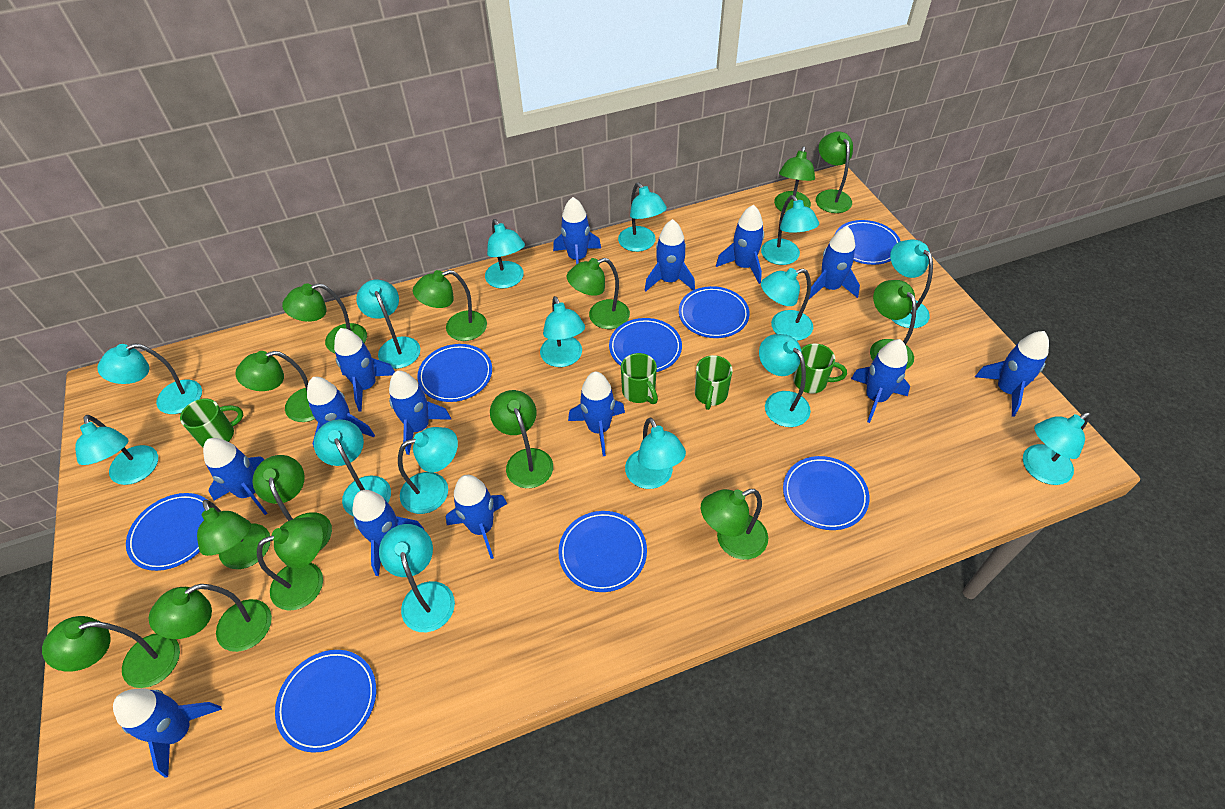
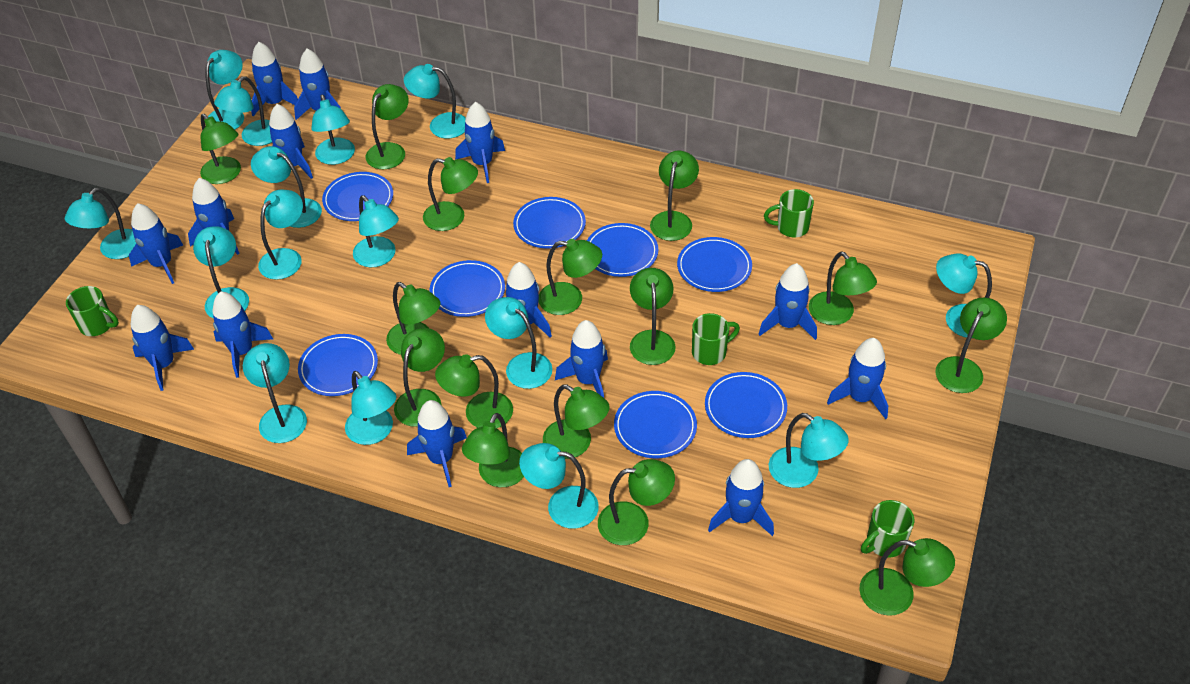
green lamp: [42,616,180,688] [149,584,272,652] [197,500,270,569] [235,351,315,422] [252,455,332,551] [257,517,323,611] [282,283,367,353] [413,270,487,341] [490,390,553,488] [567,258,630,329] [701,489,768,560] [774,146,815,213] [816,131,853,213] [870,280,916,369] = 14 -> [200,114,241,184] [365,84,409,169] [386,282,441,355] [394,328,445,427] [423,157,478,231] [435,354,513,429] [462,413,524,487] [539,239,602,315] [543,384,610,459] [598,459,675,545] [630,268,675,365] [650,150,699,241] [809,251,877,325] [859,538,955,616] [935,298,1007,393] = 15

